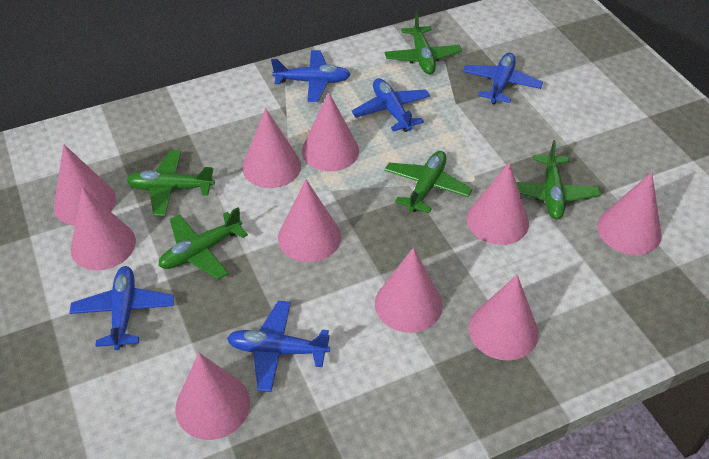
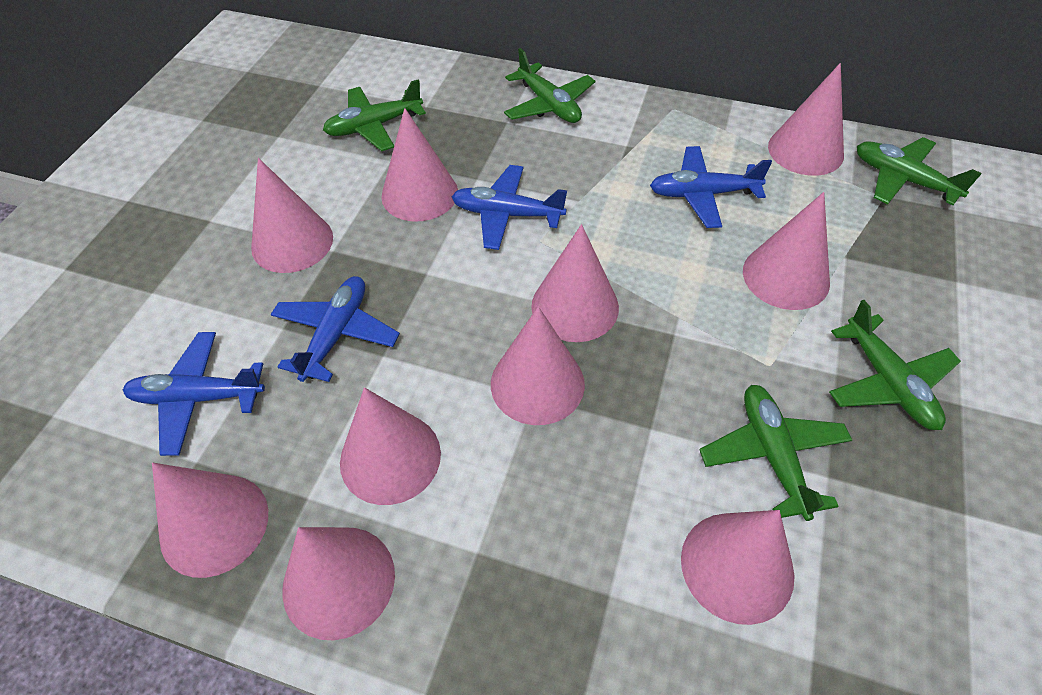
blue plane: [69,266,174,350] [227,301,330,392] [271,50,351,102] [352,78,430,132] [463,53,543,104] = 5 -> [123,332,265,456] [270,276,400,382] [452,165,567,250] [650,146,772,228] = 4

